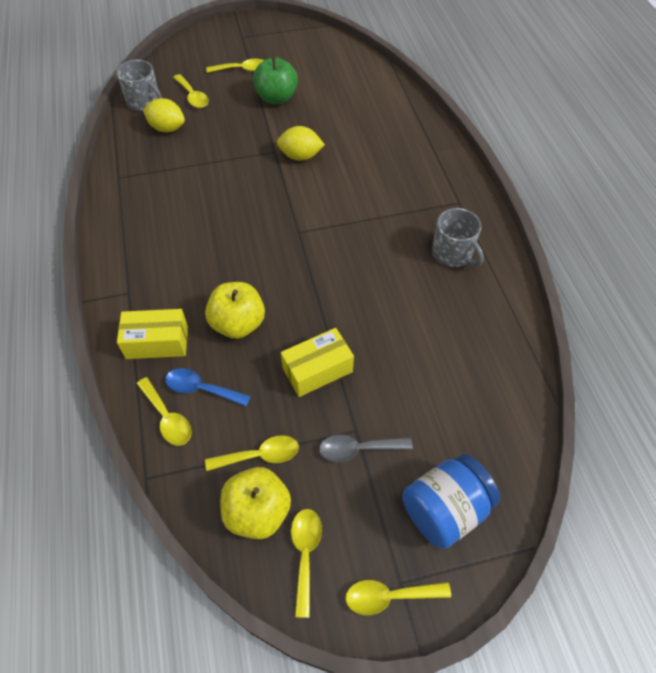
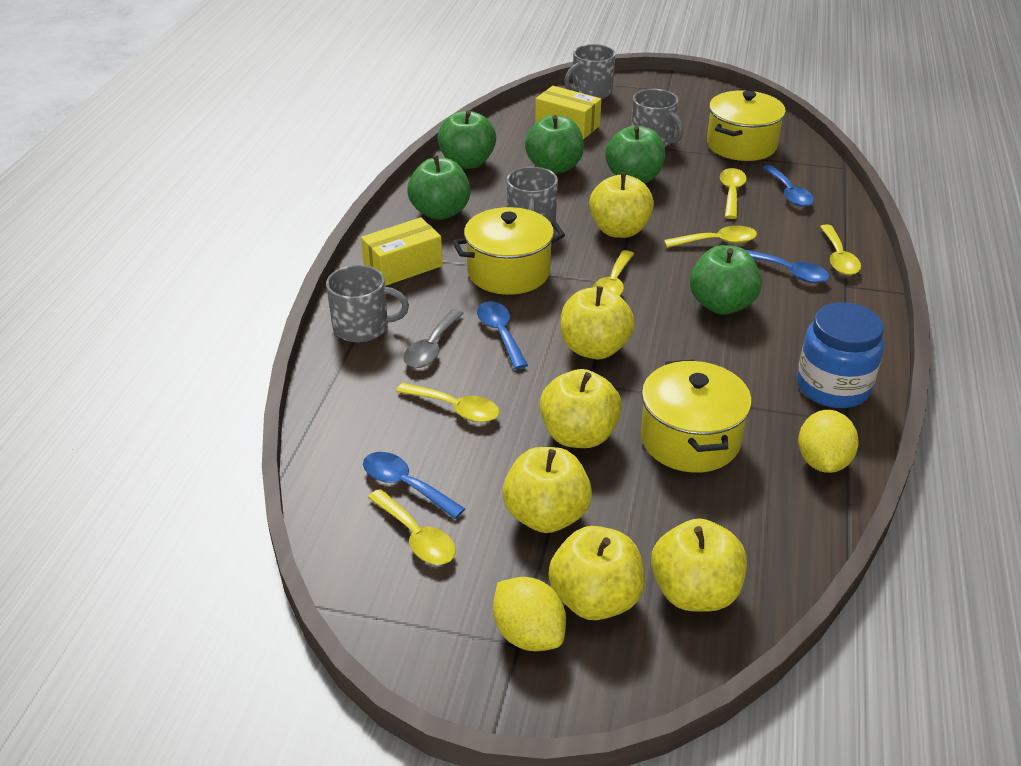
blue spoon: [165,368,251,407] = 1 -> [363,452,465,519] [477,301,528,369] [744,249,830,283] [762,165,814,207] = 4
green apple: [253,57,298,104] = 1 -> [407,155,471,220] [437,110,496,169] [525,115,584,174] [606,126,665,184] [690,245,762,314] = 5
grey mug: [116,60,162,111] [432,208,484,267] = 2 -> [326,265,409,342] [507,167,558,222] [564,44,616,99] [631,89,684,147] = 4
yellow apple: [205,282,265,339] [221,467,291,539] = 2 -> [503,447,592,533] [540,369,622,448] [549,526,645,620] [561,286,635,359] [589,173,654,238] [651,519,747,612] = 6
yellow pot: none = 0 -> [452,207,565,295] [641,359,752,473] [707,90,786,161] = 3

